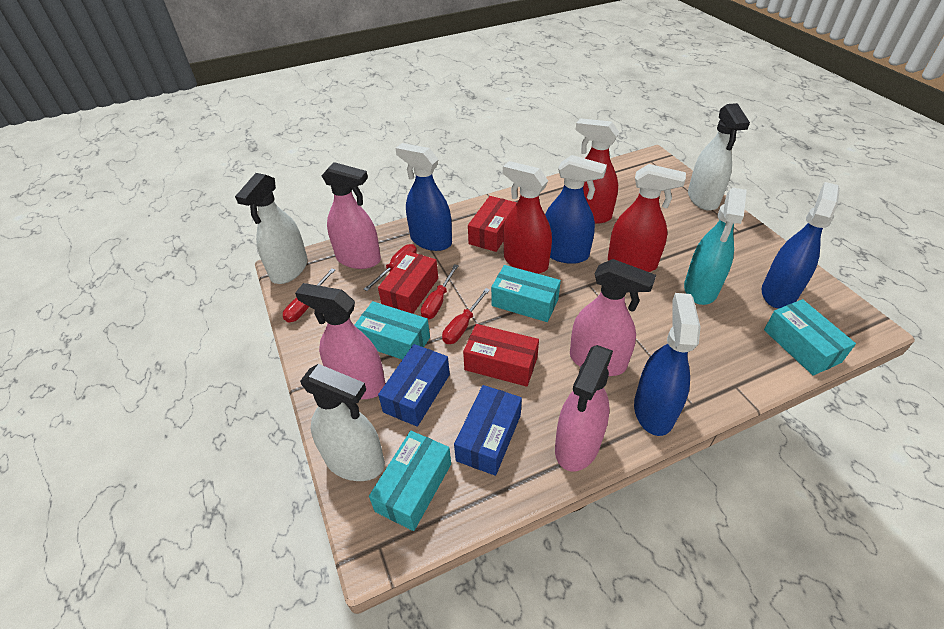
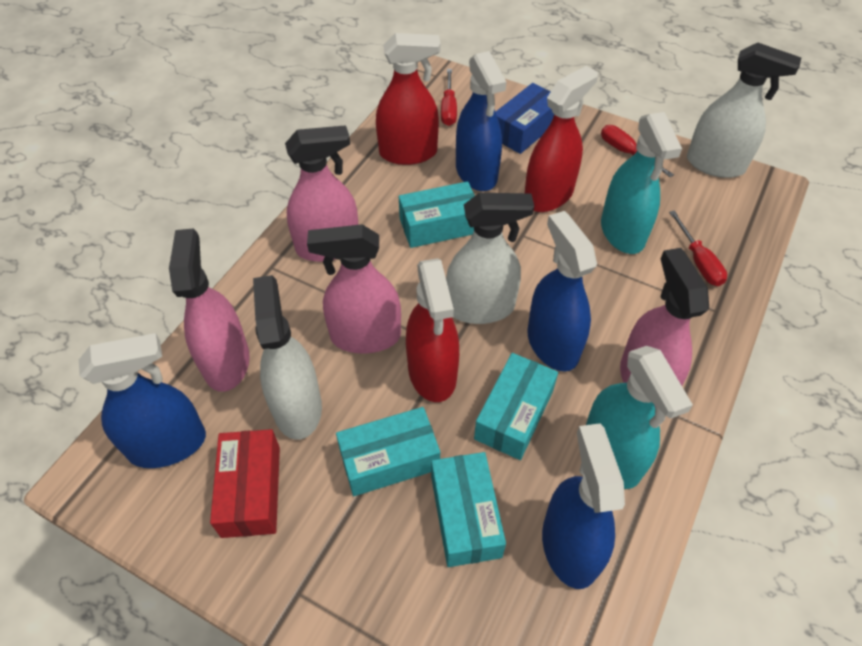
blue box: [378,344,450,427] [454,385,522,476] = 2 -> [496,83,554,154] = 1
red box: [378,251,438,314] [463,324,539,387] [468,196,517,252] = 3 -> [210,429,280,538] = 1
red screwdriver: [283,268,335,323] [364,244,417,291] [421,264,459,319] [442,288,490,344] = 4 -> [441,69,457,126] [601,125,674,178] [669,210,727,286] = 3
turquoise spray bottle: [684,188,747,305] = 1 -> [586,346,693,489] [601,112,682,254] = 2

